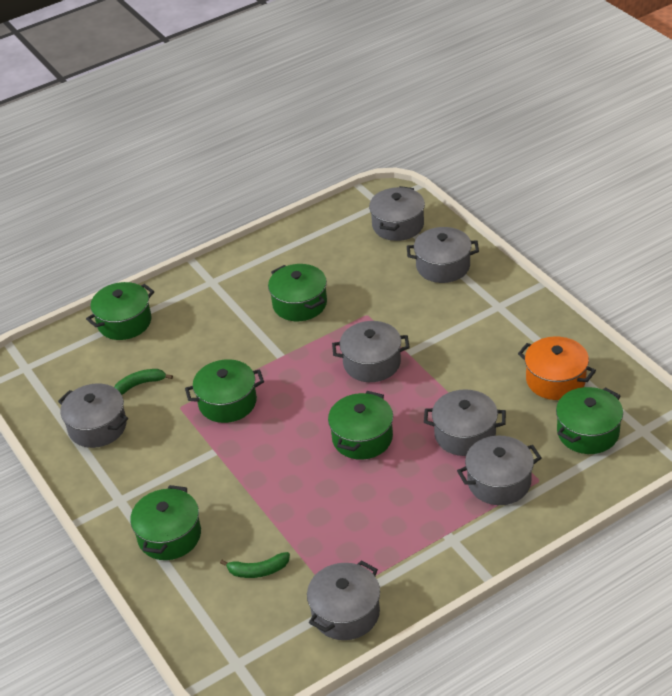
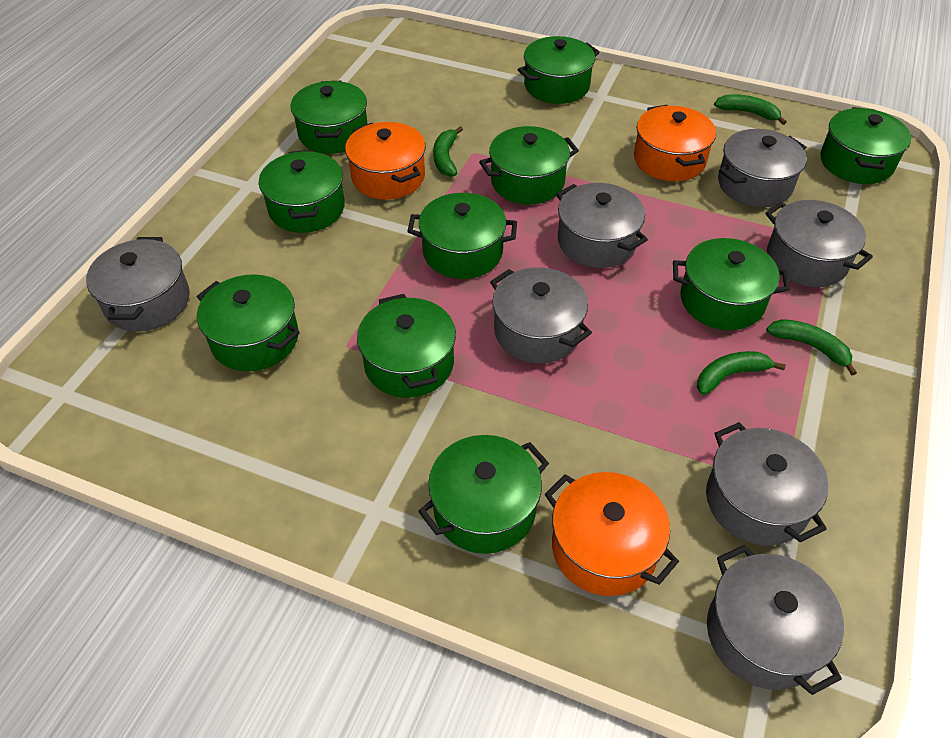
green banana: [114,369,173,395] [220,552,290,578] = 2 -> [433,126,463,177] [697,351,786,395] [714,94,786,125] [766,319,857,376] = 4
green pot: [86,282,154,340] [130,485,201,560] [185,359,264,423] [268,264,327,321] [328,391,393,460] [556,387,623,454] = 6 -> [197,274,300,372] [259,150,345,233] [290,81,368,154] [357,294,456,398] [407,193,517,279] [418,435,549,554] [479,126,579,205] [518,36,600,104] [673,238,790,330] [820,107,911,184] = 10
orange pot: [518,336,596,400] = 1 -> [345,122,426,200] [545,472,679,596] [634,105,716,181] = 3

